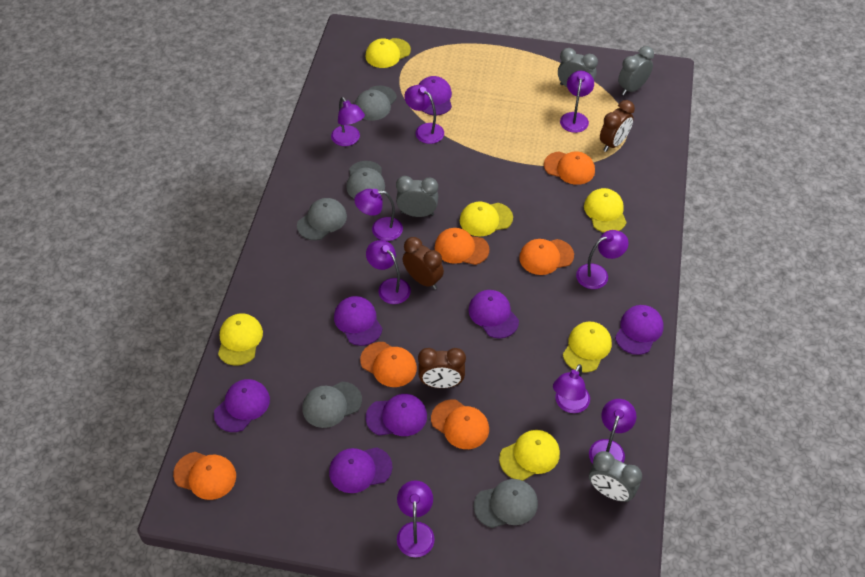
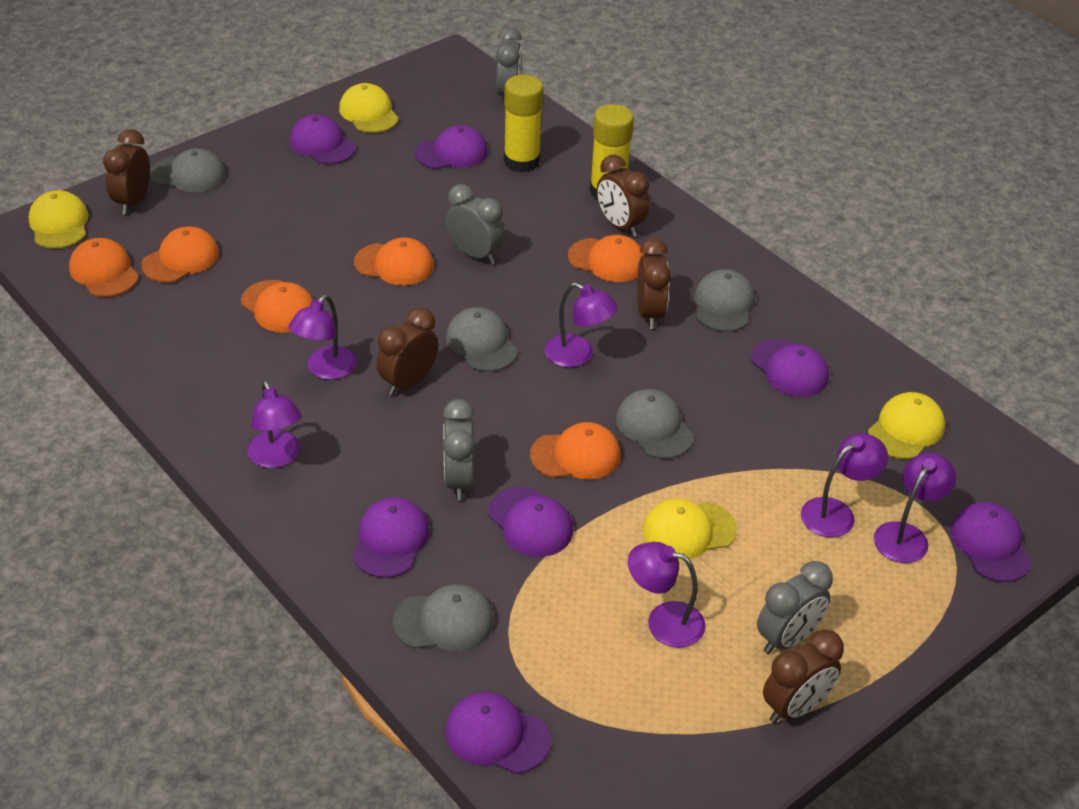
brown clock: [403,237,444,289] [418,348,466,388] [600,100,635,152] = 3 -> [103,129,150,215] [376,307,438,396] [597,155,649,237] [637,238,671,329] [763,629,844,723] = 5
purple lamp: [331,97,365,146] [354,189,403,241] [366,240,411,304] [397,480,435,557] [404,85,444,144] [553,364,590,413] [560,71,594,133] [576,230,628,289] [589,399,636,464] = 9 -> [247,380,302,468] [289,294,357,380] [544,283,618,367] [628,542,706,648] [801,433,888,538] [874,452,956,563] = 6
yellow cap: [218,313,263,366] [365,38,411,68] [460,201,513,236] [499,430,560,481] [563,322,612,373] [584,188,627,233] = 6 -> [29,190,89,249] [339,83,399,133] [643,499,737,560] [868,392,945,459] = 4
yellow glue stick: none = 0 -> [504,75,543,173] [590,104,634,200] = 2

